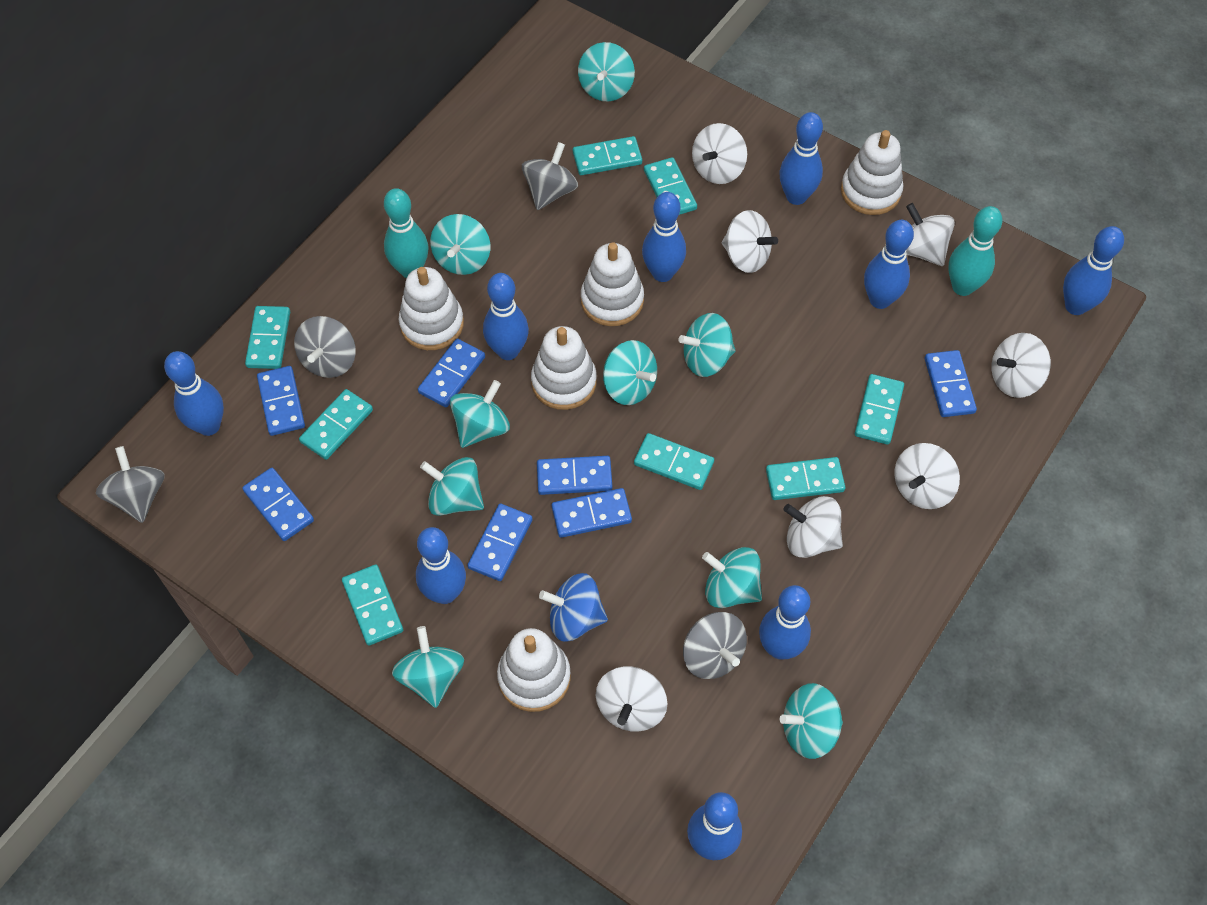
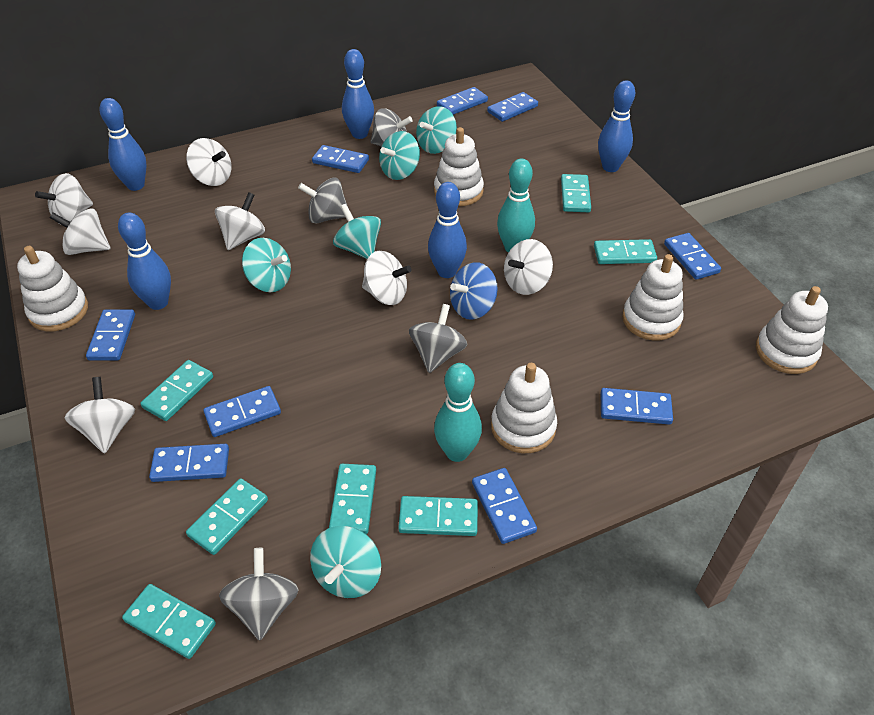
blue bowling pin: [164,351,224,436] [416,527,466,604] [483,273,529,360] [642,192,686,282] [687,792,742,860] [759,585,811,659] [780,112,823,205] [864,220,914,309] [1063,226,1124,315] = 9 -> [99,98,147,191] [118,212,171,310] [342,49,374,139] [428,182,467,278] [598,80,635,172] = 5
blue domino: [242,468,314,541] [257,366,305,436] [418,339,485,407] [467,504,533,581] [537,456,612,495] [552,488,632,538] [925,350,977,417] = 7 -> [86,309,135,361] [149,444,229,482] [203,386,281,437] [312,145,369,173] [437,87,488,115] [472,468,537,544] [487,92,538,122] [600,388,673,425] [664,233,721,280] = 9
turquoise domino: [245,306,290,369] [299,389,373,460] [342,565,403,646] [573,136,642,175] [634,433,714,490] [644,157,697,215] [766,457,846,500] [855,374,904,445] = 8 -> [122,584,216,659] [140,360,213,421] [186,478,268,555] [329,464,376,534] [398,496,478,536] [561,174,591,212] [594,239,657,264] = 7
turquoise spinning top: [392,626,464,708] [420,457,484,516] [430,214,490,275] [450,380,510,448] [578,42,635,102] [603,340,657,405] [678,313,736,377] [702,547,762,608] [780,683,843,759] = 9 -> [242,238,291,292] [310,526,381,598] [333,204,381,259] [379,131,420,180] [416,106,457,154] = 5

